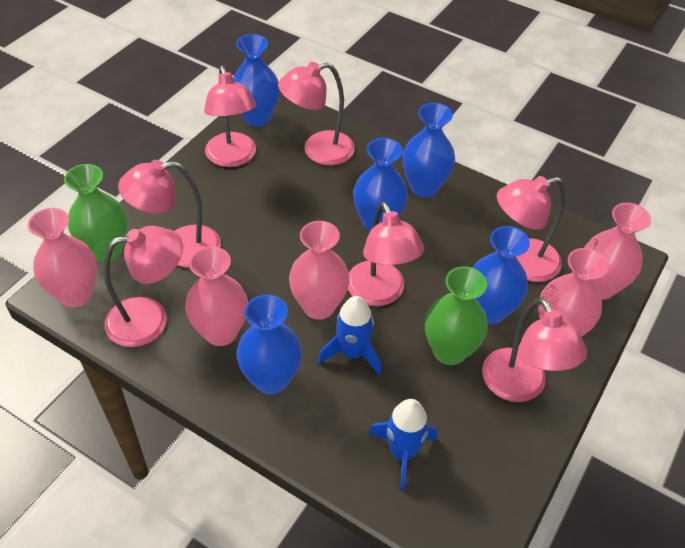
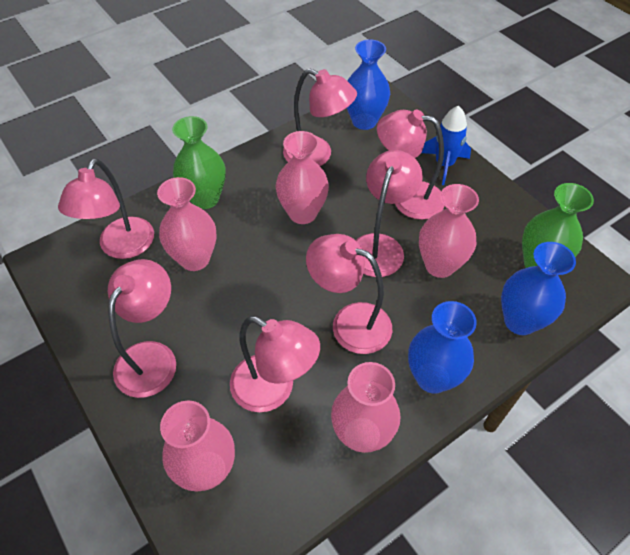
blue rocket: [318,296,381,375] [369,399,437,490] = 2 -> [421,106,471,185] = 1
blue vase: [233,34,280,127] [236,295,302,394] [353,138,408,232] [402,103,455,197] [472,226,530,324] = 5 -> [347,40,390,130] [408,301,477,394] [501,242,576,335] = 3

